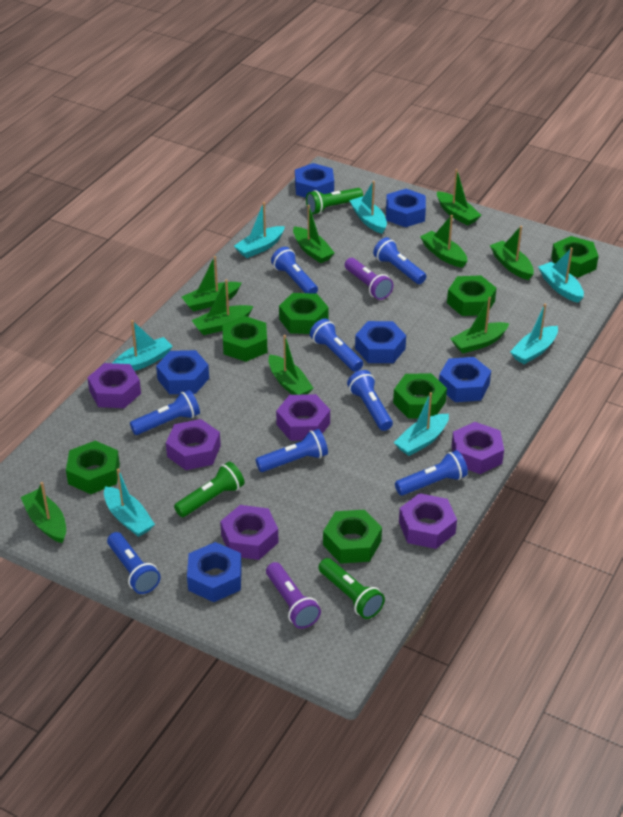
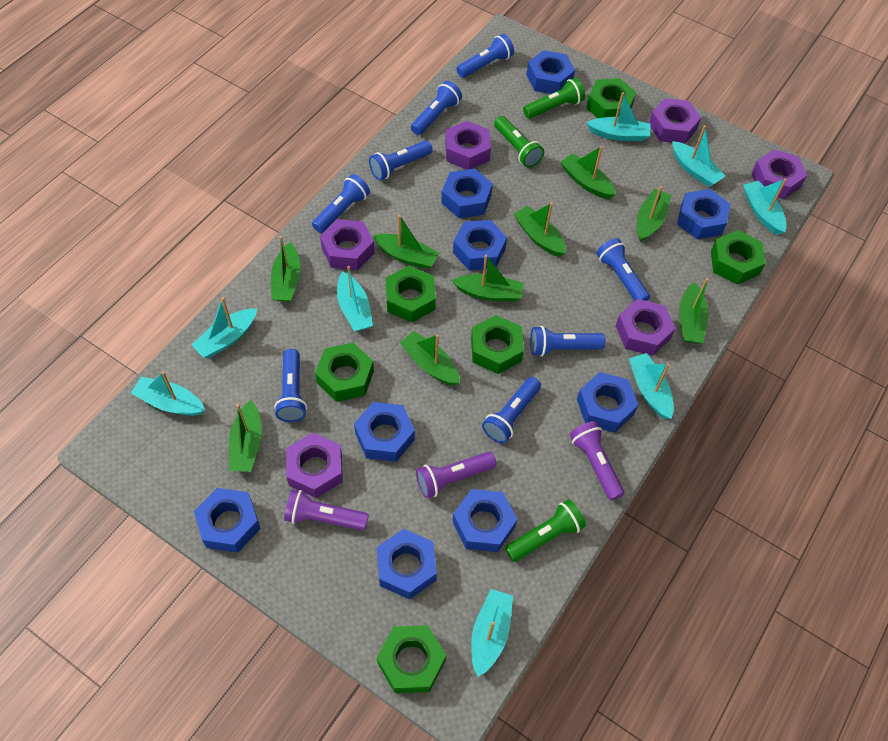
blue nut: [156,350,209,394] [187,542,242,602] [295,163,334,198] [355,321,406,363] [386,189,426,227] [439,357,491,402] = 6 -> [194,488,261,553] [354,402,415,462] [377,529,437,599] [441,168,493,218] [452,489,517,552] [453,220,507,270] [527,50,575,94] [577,372,638,433] [677,189,730,240] = 9
green nut: [66,441,120,494] [222,316,268,362] [279,293,329,334] [323,510,382,564] [393,373,447,419] [447,275,497,316] [551,236,599,278] = 7 -> [315,343,374,402] [377,625,446,693] [386,266,436,322] [471,315,524,374] [586,78,636,118] [711,230,766,284] = 6
purple flashlight: [266,562,321,629] [345,258,393,300] = 2 -> [284,490,369,531] [416,452,496,498] [570,421,624,501] = 3
turquoise boat: [104,469,155,537] [113,320,173,371] [234,202,285,258] [349,181,387,234] [394,392,449,456] [510,303,558,364] [538,248,584,303] = 7 -> [131,372,205,415] [191,297,257,358] [337,266,373,331] [471,589,513,677] [587,92,650,141] [629,353,674,419] [672,125,725,187] [743,178,787,235] = 8

